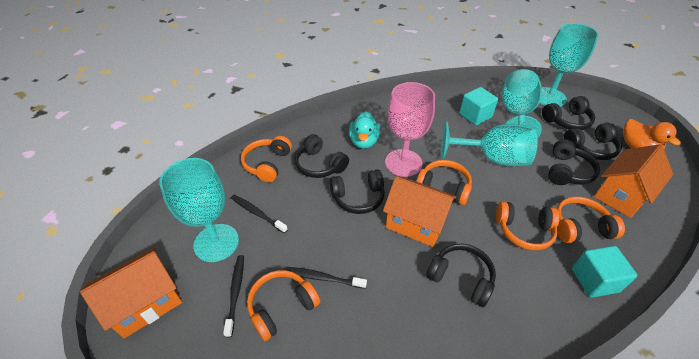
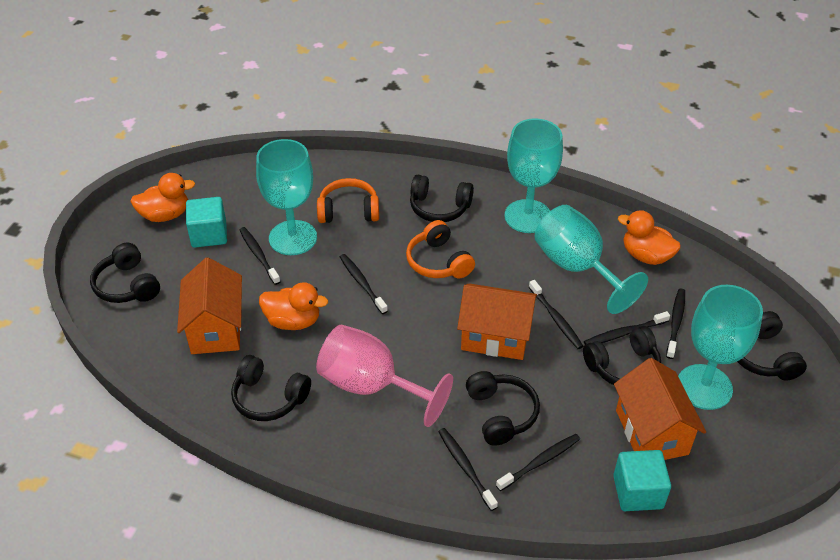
black toothbrush: [223,255,244,337] [231,195,288,233] [284,267,367,289] = 3 -> [240,227,281,285] [340,254,388,314] [438,428,498,511] [496,434,580,491] [529,280,583,349] [584,311,670,345] [666,289,685,359] = 7
orange duck: [623,119,681,149] = 1 -> [130,173,195,222] [259,282,328,330] [618,210,681,265] = 3
orange headphones: [241,136,292,182] [247,270,320,341] [416,160,472,205] [496,201,560,250] [556,197,625,243] = 5 -> [317,178,379,223] [406,220,475,278] = 2
turquoise duck: [349,111,380,149] = 1 -> none = 0

